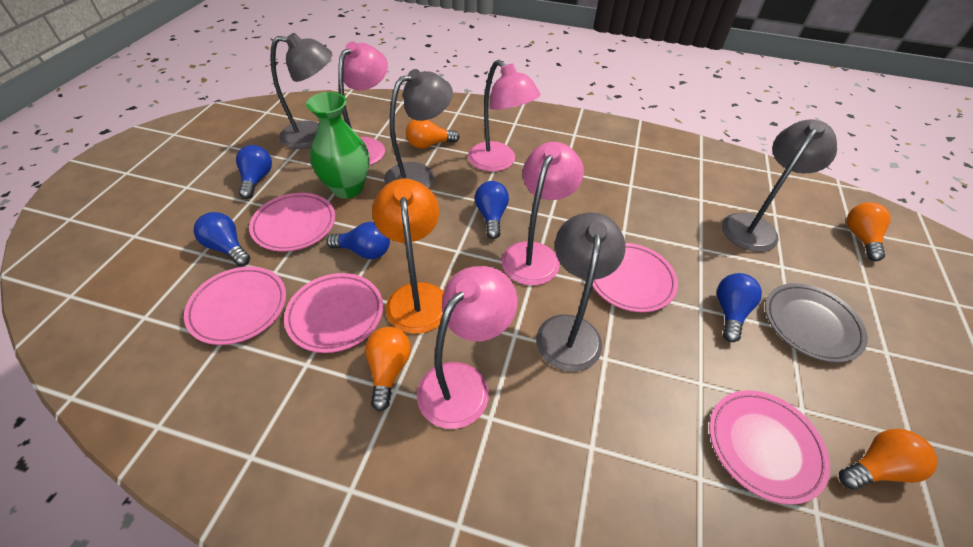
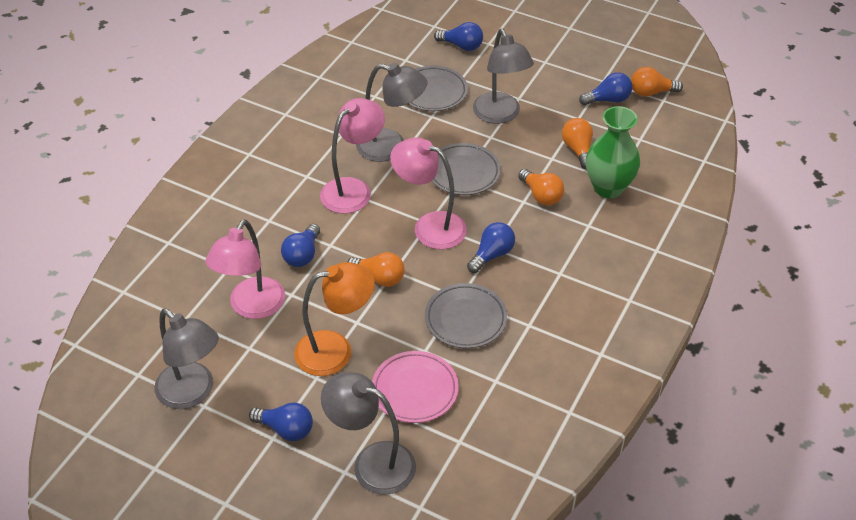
grey plate: [765,283,868,363] = 1 -> [408,66,468,111] [425,283,507,349] [431,143,501,195] = 3
pink lamp: [338,41,388,165] [417,266,518,429] [468,60,540,172] [502,142,584,285] = 4 -> [205,219,285,319] [320,98,385,214] [390,138,467,249] = 3
pink plate: [184,267,286,345] [249,193,335,252] [284,273,383,353] [592,243,678,312] [709,390,830,505] = 5 -> [372,351,459,423] = 1

